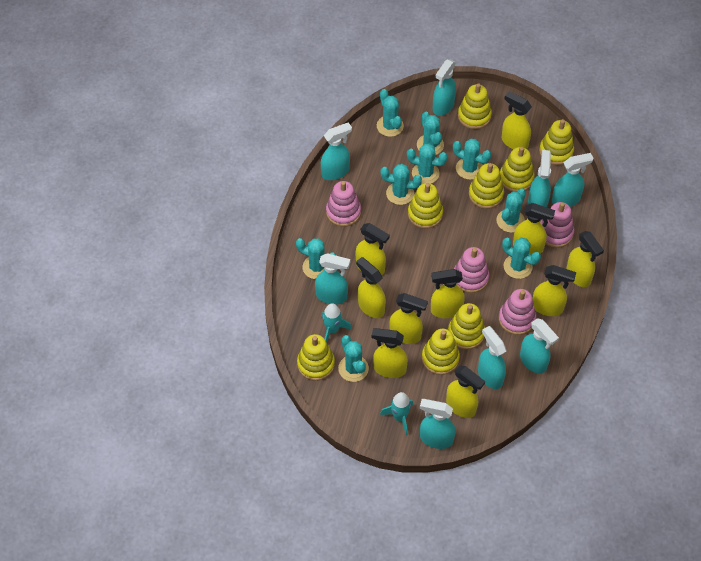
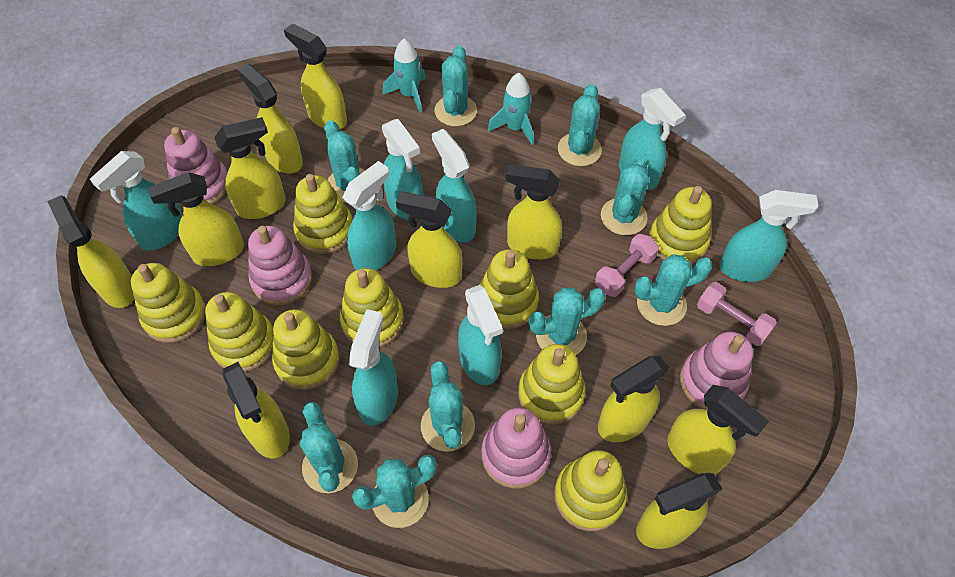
pink dumbbell: none = 0 -> [595,234,659,297] [697,282,777,346] = 2
yellow spray bottle: [356,223,390,275] [356,257,386,318] [372,328,408,378] [389,293,428,344] [431,269,465,318] [446,365,485,418] [501,92,532,149] [513,203,555,255] [533,265,576,316] [566,231,604,287] = 10 -> [47,195,134,308] [148,172,244,266] [214,117,286,219] [222,362,290,458] [237,63,303,174] [284,24,347,129] [396,192,462,288] [506,164,562,260] [598,356,670,442] [636,473,722,549] [667,385,769,475] = 11
yellow stacking toy: [297,334,335,381] [408,183,443,229] [422,329,460,375] [448,303,485,349] [458,83,492,129] [469,163,504,209] [500,147,534,192] [539,119,574,165] = 8 -> [131,263,206,343] [205,292,273,372] [272,309,340,390] [293,174,352,254] [340,268,404,347] [480,249,539,329] [518,344,586,425] [554,450,627,531] [649,186,712,264] = 9

